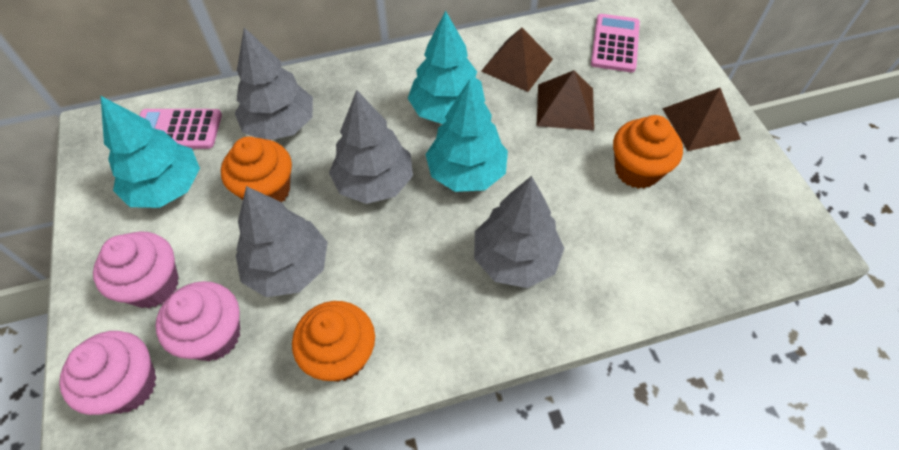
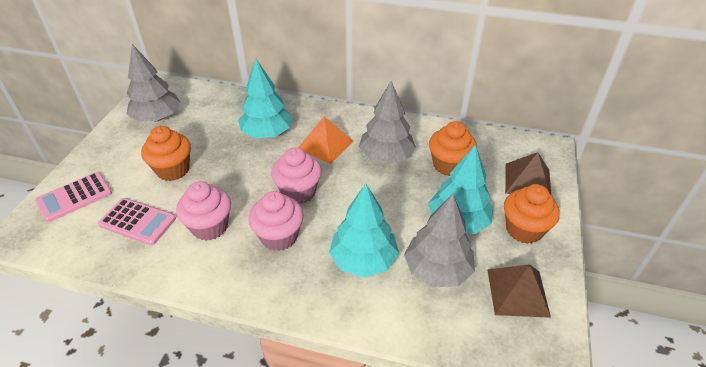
brown pyramid: [481,28,553,92] [537,70,594,130] [662,88,741,151] = 3 -> [487,264,551,318] [505,152,551,195] = 2
grey tree: [235,27,313,140] [236,186,327,297] [329,90,413,204] [474,176,564,288] = 4 -> [127,44,181,121] [359,81,416,164] [404,194,475,287] = 3
orange pyramid: none = 0 -> [298,116,353,164] = 1

